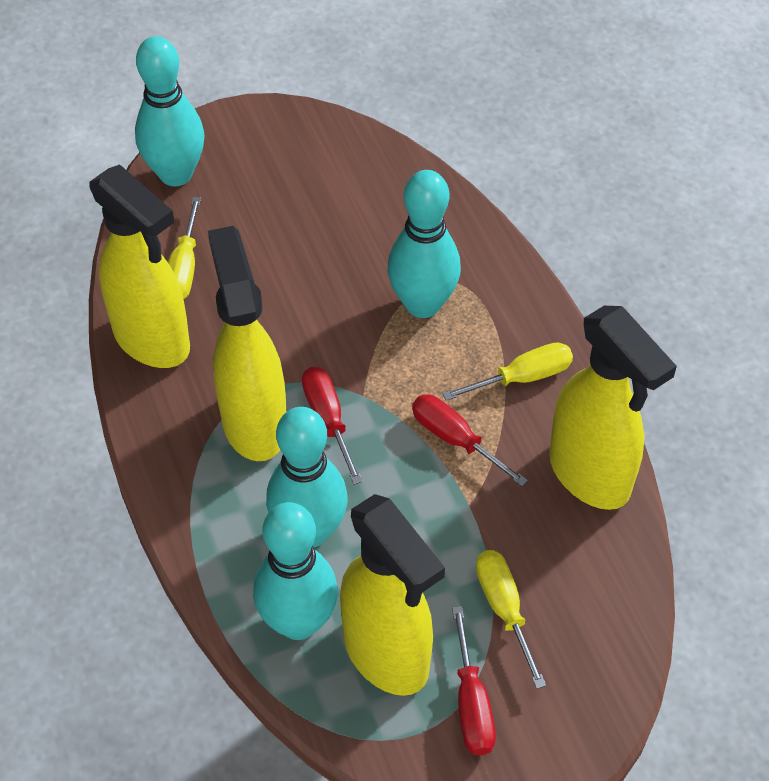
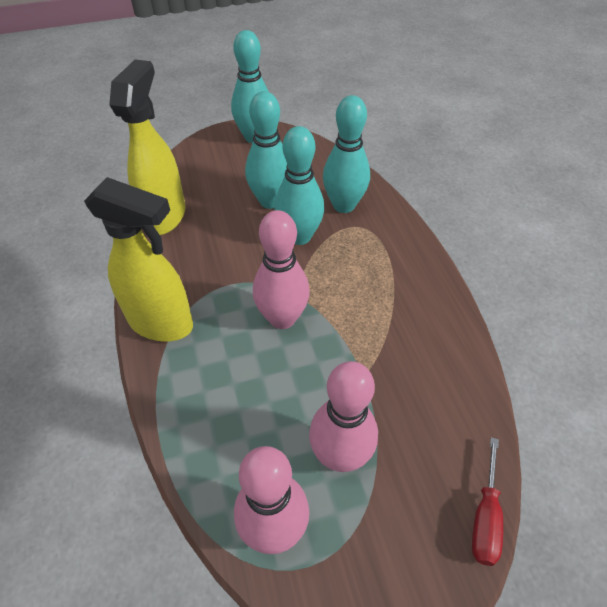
pink bowling pin: none = 0 -> [234,446,309,554] [253,210,310,329] [309,361,378,472] = 3
red screwdriver: [302,367,363,485] [412,394,528,487] [452,606,496,755] = 3 -> [472,437,503,566] = 1
yellow screwdriver: [168,197,201,299] [442,342,573,401] [476,550,546,689] = 3 -> none = 0
yellow spray bottle: [89,164,190,368] [208,226,286,461] [340,494,445,696] [549,306,677,510] = 4 -> [84,177,193,342] [109,60,186,235] = 2

